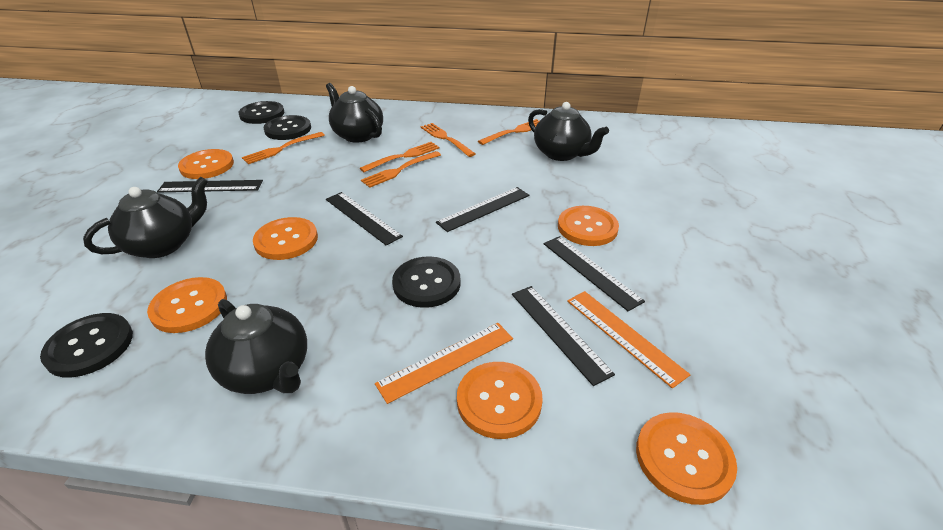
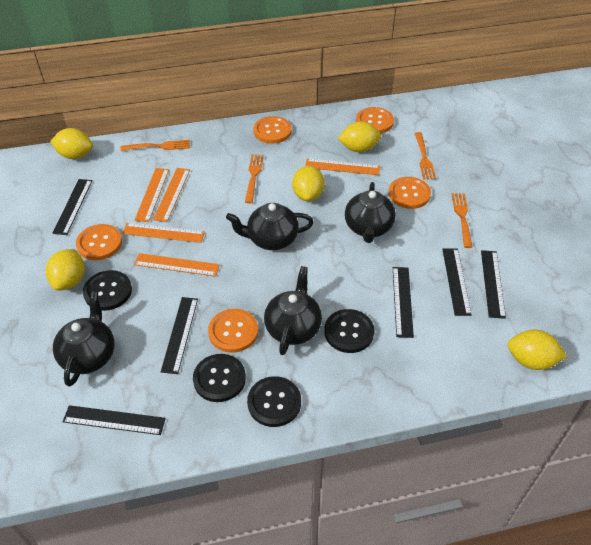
black ruler: [157,180,263,193] [326,192,403,246] [436,187,529,232] [512,286,615,386] [544,236,645,311] = 5 -> [52,179,92,235] [62,405,166,435] [161,297,198,374] [393,267,414,338] [442,249,471,316] [481,250,506,319] = 6
orange button: [147,277,227,333] [178,149,234,179] [253,217,318,260] [457,362,543,439] [558,206,619,246] [636,412,737,505] = 6 -> [76,224,122,260] [208,309,258,353] [253,116,292,144] [356,107,394,133] [389,177,431,209] = 5
orange fork: [242,132,325,164] [360,142,440,172] [361,151,441,188] [421,123,475,157] [478,119,540,145] = 5 -> [120,140,190,151] [245,154,264,203] [415,132,436,180] [452,193,472,248] = 4
orange ruler: [375,323,513,404] [567,291,690,388] = 2 -> [122,223,205,243] [134,168,169,222] [134,253,220,277] [153,168,190,222] [305,158,380,175] = 5
yellow lemon: none = 0 -> [46,249,85,290] [50,128,93,159] [292,166,325,201] [338,121,381,152] [507,330,567,370] = 5

